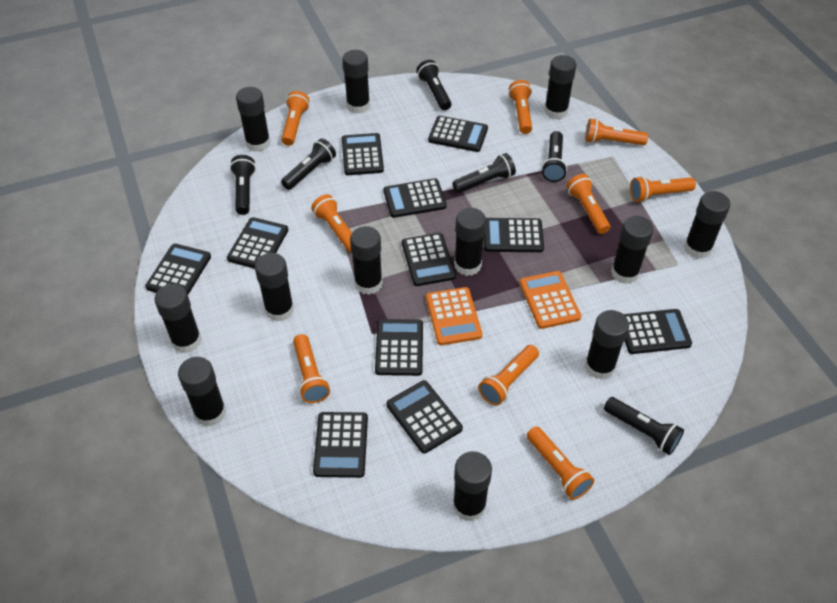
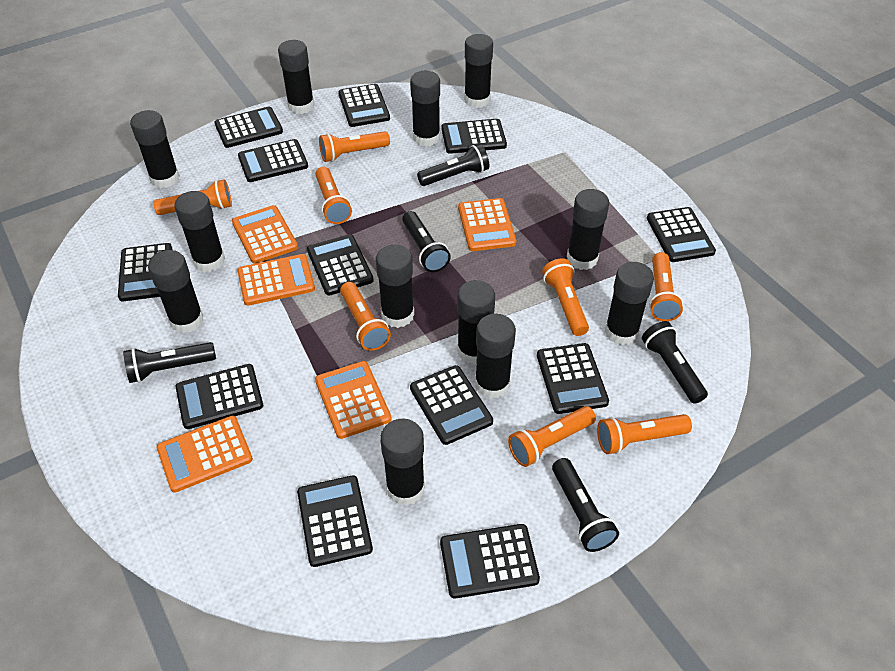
black calculator: [145,244,211,294] [227,217,288,269] [313,412,368,478] [342,133,384,175] [375,319,423,376] [383,178,447,218] [386,380,463,454] [402,233,456,286] [428,116,488,152] [484,218,544,252] [623,309,692,354] = 11 -> [118,243,172,301] [176,364,263,429] [214,107,283,148] [238,139,308,182] [297,475,373,567] [307,234,374,295] [338,84,390,127] [410,365,493,445] [440,524,540,599] [441,119,507,154] [537,343,609,414] [647,207,716,262] = 12
black flashlight: [230,155,256,215] [281,138,336,190] [416,60,451,110] [452,153,516,193] [542,131,567,182] [604,397,684,455] = 6 -> [123,342,216,383] [402,211,451,272] [417,144,489,186] [552,458,619,552] [642,321,708,404] = 5
orange calculator: [426,287,482,345] [519,271,581,329] = 2 -> [157,416,253,493] [232,205,298,264] [237,254,315,306] [315,361,392,439] [458,198,516,251] = 5
orange flashlight: [281,91,310,146] [293,334,330,403] [311,194,352,253] [478,345,539,405] [508,80,532,134] [527,426,594,500] [566,174,610,234] [585,119,648,145] [630,176,696,202] = 9 -> [153,179,232,215] [315,167,352,224] [319,131,390,162] [340,282,391,351] [508,406,596,467] [542,258,589,336] [597,414,692,454] [649,252,683,321] = 8

